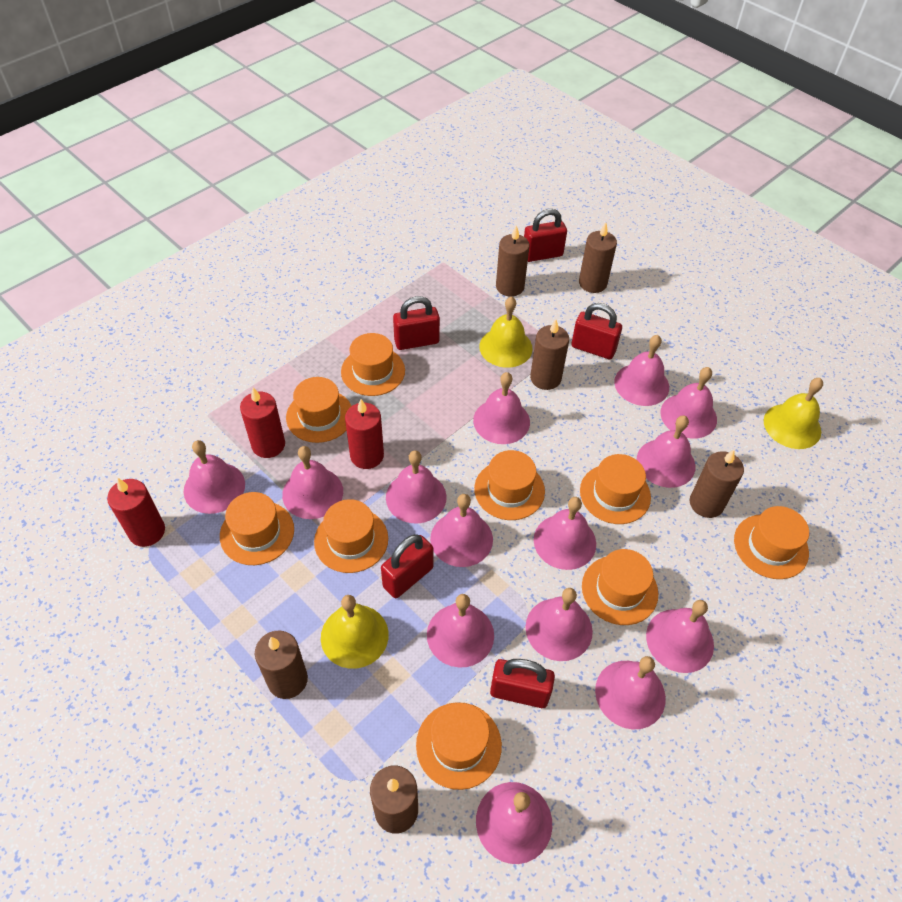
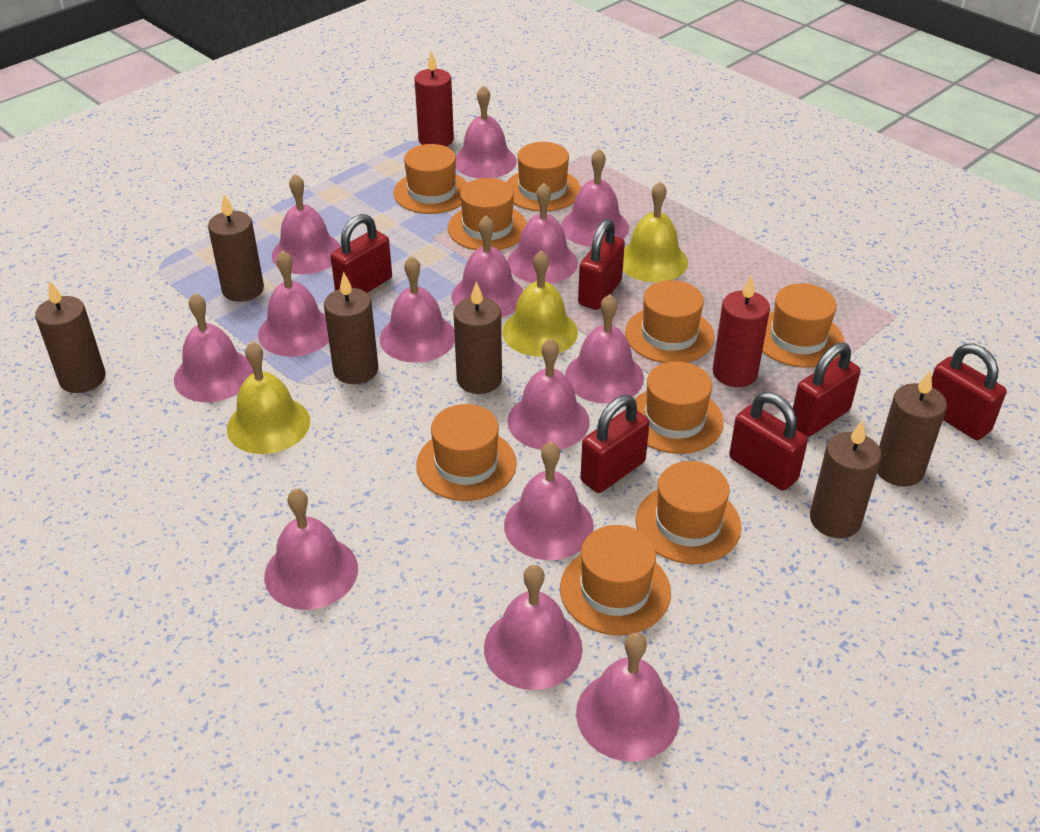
red candle: [107,478,165,547] [240,388,285,458] [345,399,384,469] = 3 -> [415,51,454,146] [713,275,770,387] = 2
red padlock: [381,534,433,598] [393,296,440,350] [490,659,555,708] [524,209,567,262] [571,303,622,359] = 5 -> [331,214,392,293] [578,219,625,310] [580,395,650,493] [729,392,808,491] [793,342,860,437] [932,344,1007,440] = 6

